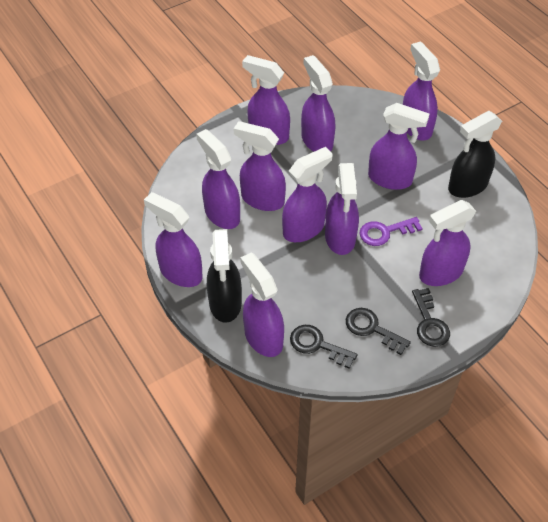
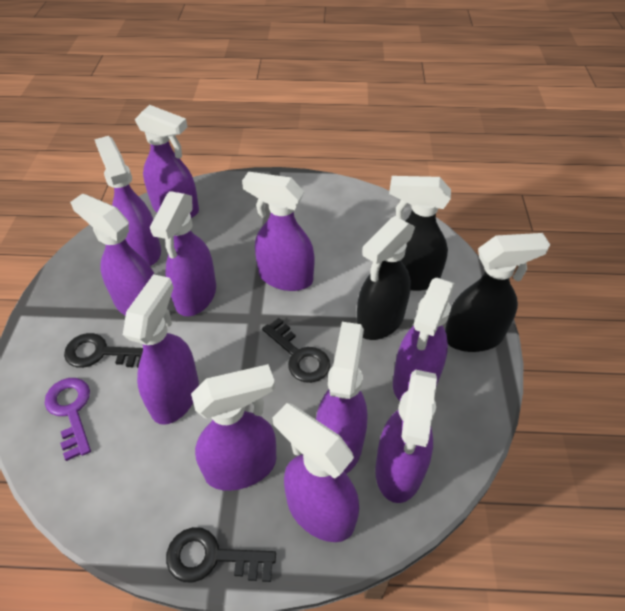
black spray bottle: [207,229,242,323] [448,111,502,198] = 2 -> [356,216,415,340] [389,176,451,291] [445,233,550,352] = 3

